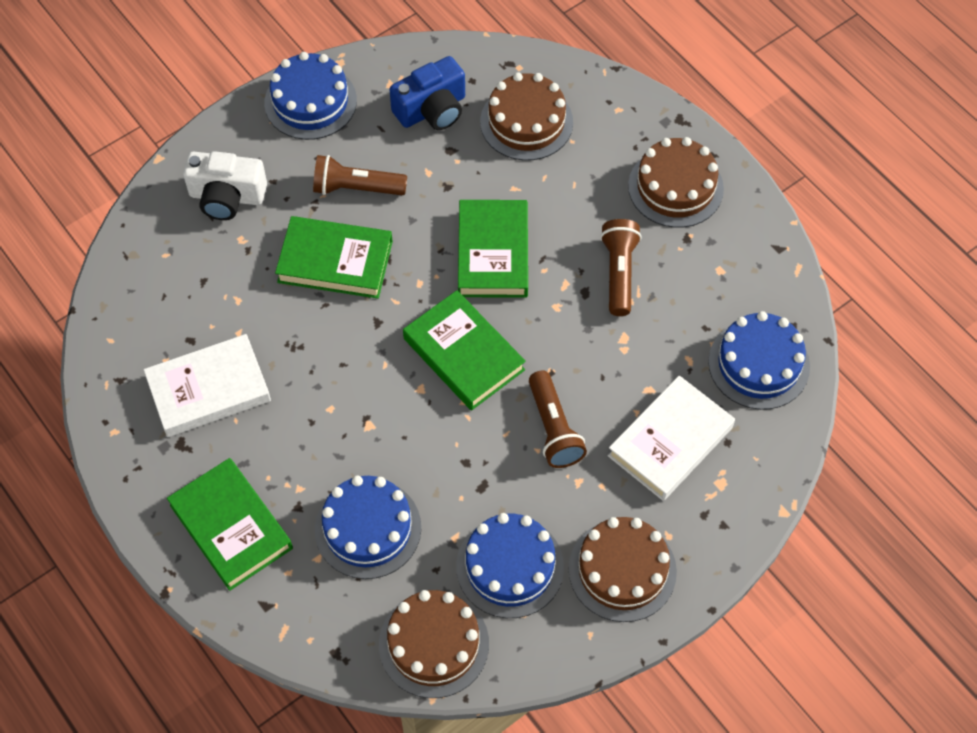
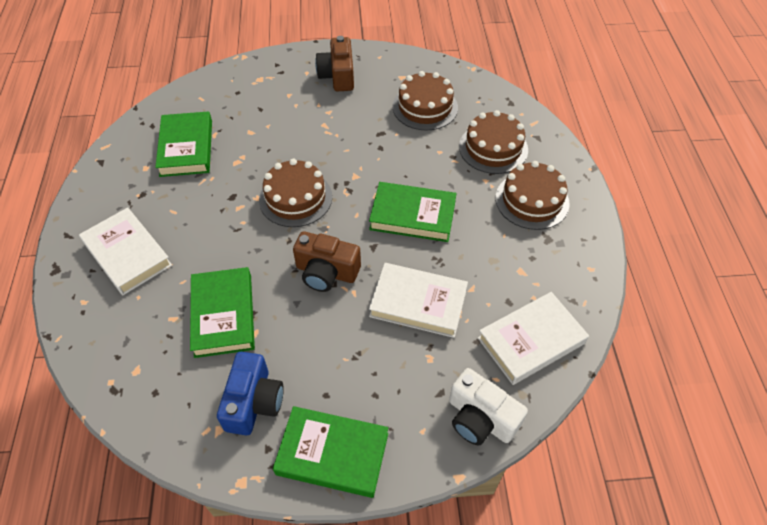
blue cake: [264,52,357,140] [315,475,421,579] [456,513,564,618] [708,311,810,410] = 4 -> none = 0
brown camera: none = 0 -> [293,231,361,292] [315,36,354,91] = 2
brown flashlight: [313,155,407,195] [529,370,587,468] [600,219,641,316] = 3 -> none = 0
white book: [144,334,271,437] [608,375,735,501] = 2 -> [79,207,172,295] [369,263,468,338] [478,292,589,385] = 3

